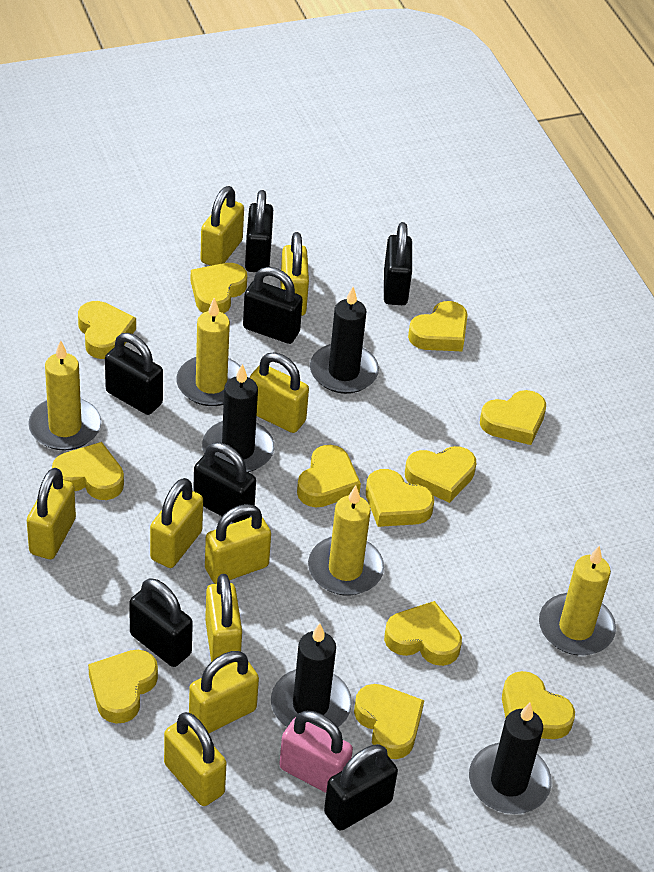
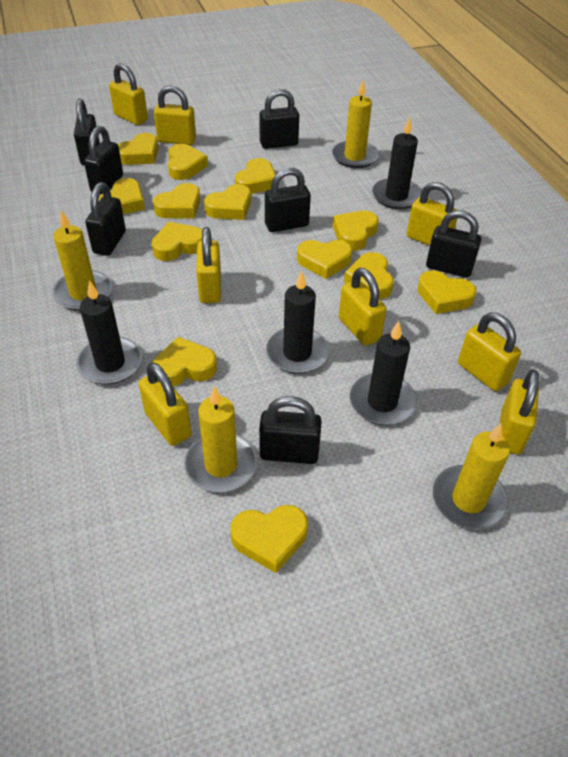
pink padlock: [279,711,353,793] = 1 -> none = 0
yellow heart: [52,442,124,500] [78,301,136,359] [88,650,158,724] [191,263,247,313] [297,445,361,507] [354,684,424,759] [366,469,434,527] [384,601,462,666] [405,446,476,503] [408,301,468,351] [480,390,546,445] [502,671,575,739] = 12 -> [99,178,145,214] [118,133,158,165] [152,222,202,261] [153,183,200,218] [153,337,217,387] [168,144,208,180] [204,184,251,220] [231,505,308,573] [235,158,276,194] [297,240,352,279] [333,210,379,251] [344,252,394,299] [417,270,477,314] = 13
yellow padlock: [27,468,76,559] [150,478,203,568] [164,712,227,806] [189,651,259,733] [200,186,244,266] [205,504,271,584] [205,574,242,667] [250,353,309,433] [280,232,309,316] = 9 -> [109,63,148,125] [139,362,191,446] [154,85,196,145] [196,227,221,303] [339,268,387,346] [407,182,457,246] [458,312,521,391] [500,369,539,454] = 8

